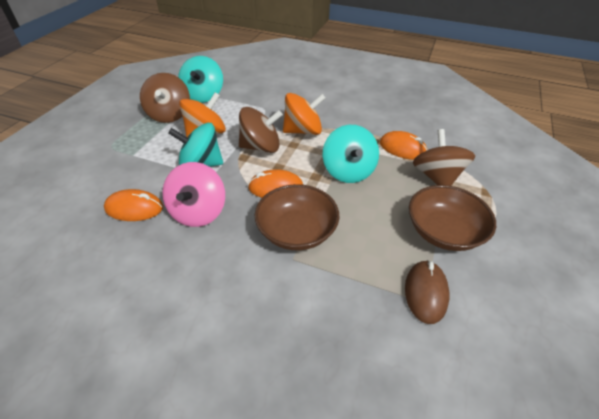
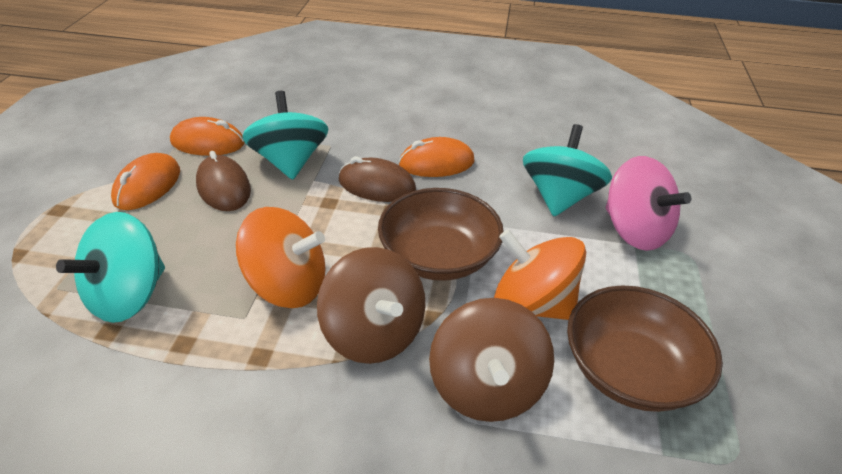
brown mouse: [405,260,449,324] = 1 -> [196,151,251,211] [339,156,416,202] = 2
brown spinning top: [140,73,190,123] [239,107,283,153] [413,129,475,186] = 3 -> [317,247,425,364] [429,298,554,422] = 2

